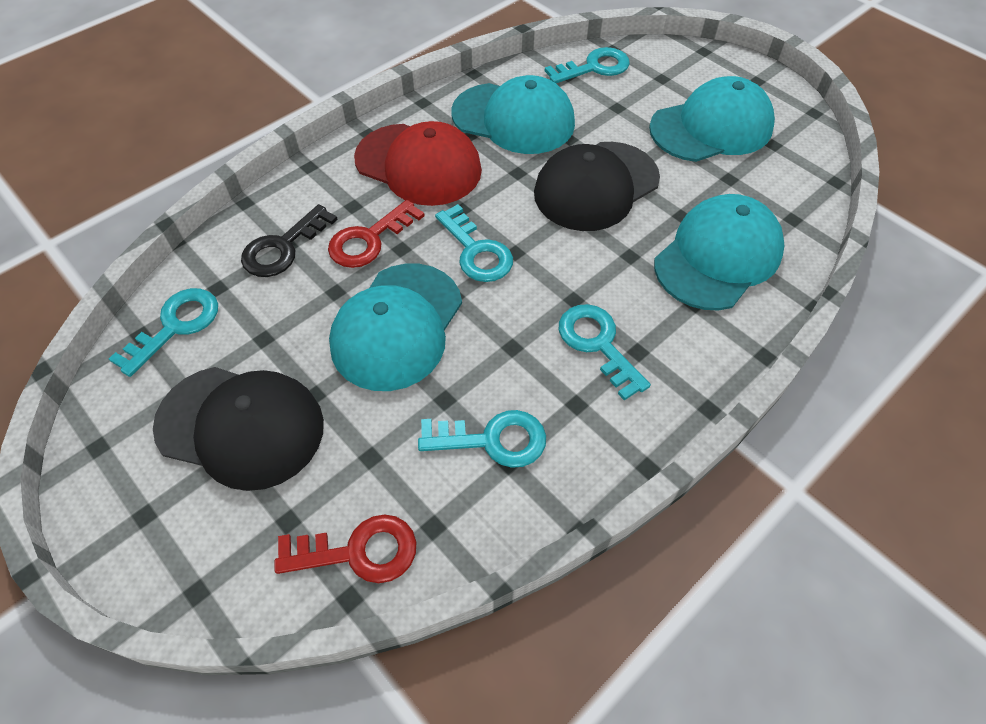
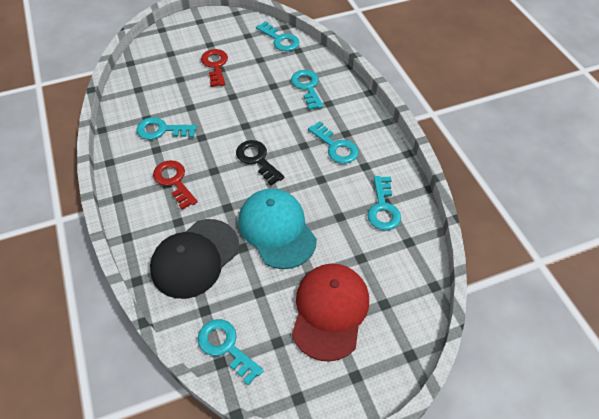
black cap: [153,367,324,491] [534,142,660,231] = 2 -> [150,219,240,299] = 1
turquoise cap: [329,264,462,391] [451,75,575,154] [649,76,775,162] [654,194,785,311] = 4 -> [238,189,317,269] = 1
turquoise key: [109,288,218,377] [418,410,546,468] [435,204,513,282] [545,47,630,83] [559,304,651,401] = 5 -> [137,117,197,140] [198,319,264,386] [256,21,300,51] [291,70,324,110] [308,121,359,164] [367,176,401,230] = 6

